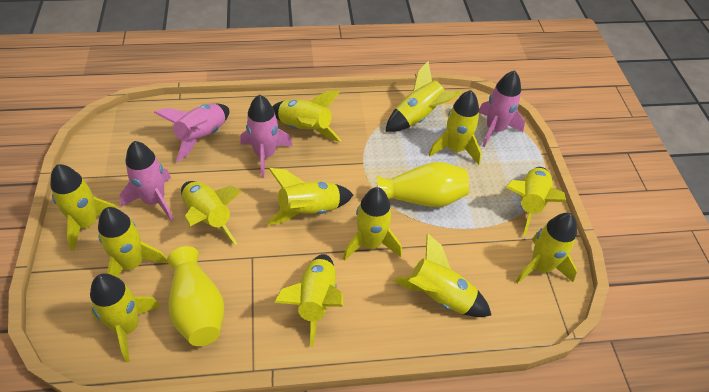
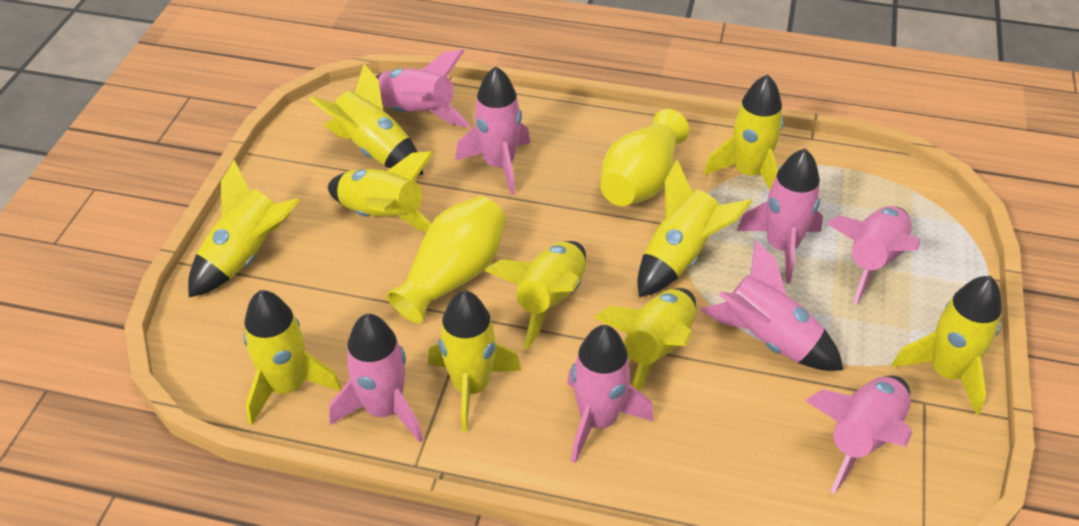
pink rocket: [120,141,173,221] [154,103,229,162] [240,95,293,178] [479,70,525,147] = 4 -> [329,314,423,443] [375,49,470,128] [455,66,530,195] [567,325,654,463] [700,240,843,371] [737,148,823,284] [805,376,912,494] [827,206,920,304] = 8
yellow rocket: [50,164,117,251] [90,273,160,362] [98,207,168,278] [181,181,242,245] [267,168,353,225] [272,90,341,142] [274,254,343,347] [343,187,402,261] [385,61,462,132] [393,233,491,317] [429,90,482,165] [506,167,566,236] [515,213,577,283] = 13 -> [188,160,300,297] [244,290,342,425] [309,64,423,175] [328,151,434,232] [428,291,521,433] [485,241,586,350] [594,288,696,391] [637,159,752,297] [704,74,784,189] [892,276,1002,415] = 10

